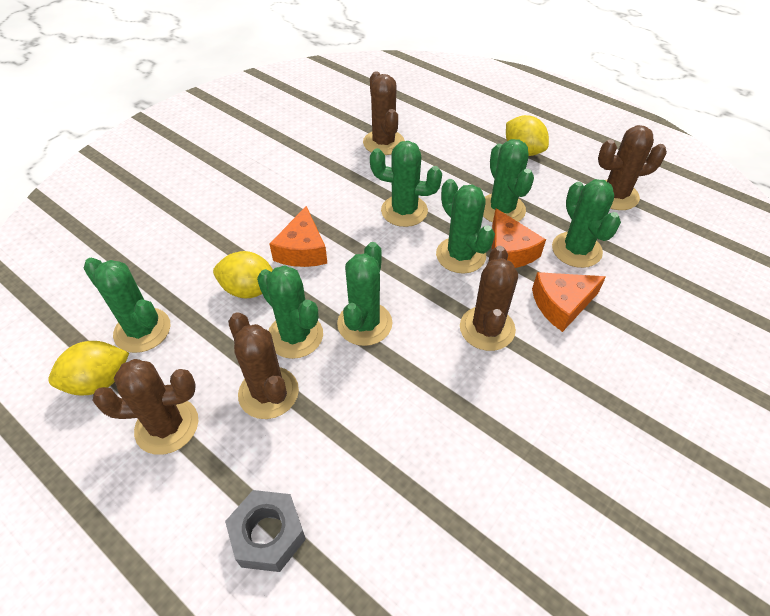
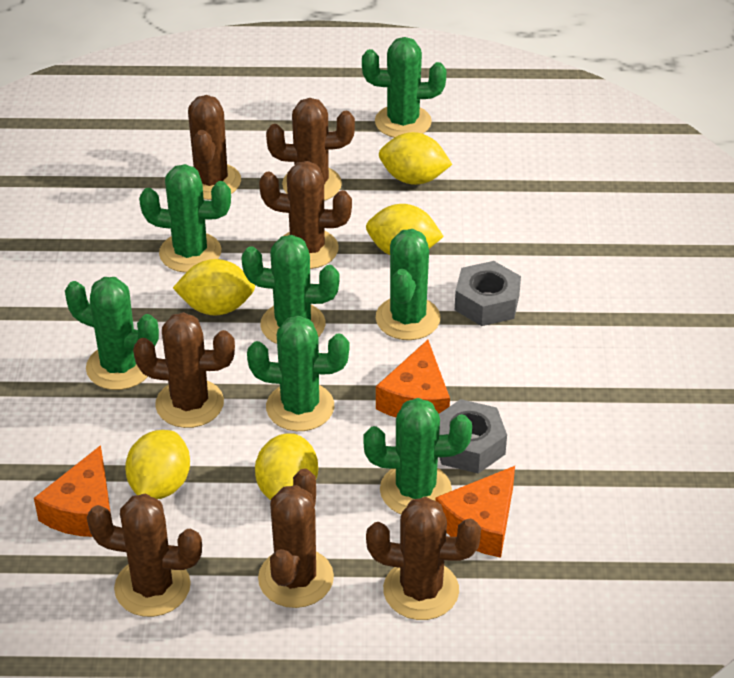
brown cactus: [92,359,198,455] [228,312,299,419] [363,71,405,155] [460,246,518,351] [598,125,667,210] = 5 -> [87,494,202,617] [133,312,235,428] [188,95,241,200] [258,468,334,608] [259,161,352,269] [266,98,355,201] [366,497,481,620] = 7
grey nut: [225,490,306,572] = 1 -> [439,399,507,474] [455,261,521,326] = 2
yellow lemon: [48,341,129,395] [213,251,273,298] [506,115,549,156] = 3 -> [125,430,190,499] [173,259,255,315] [255,433,318,500] [366,204,444,255] [379,132,452,185] = 5

